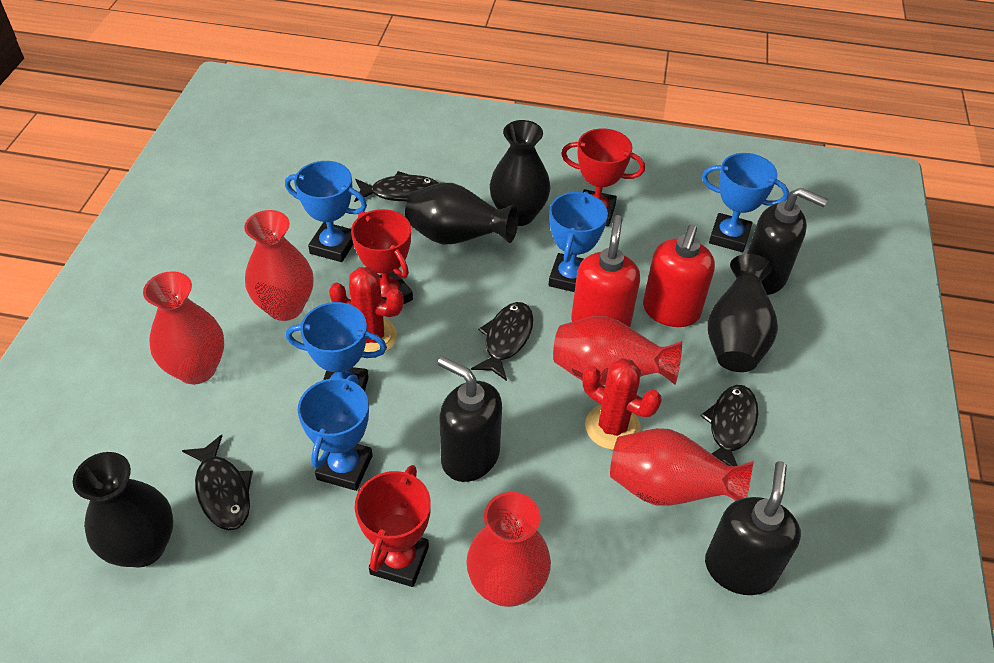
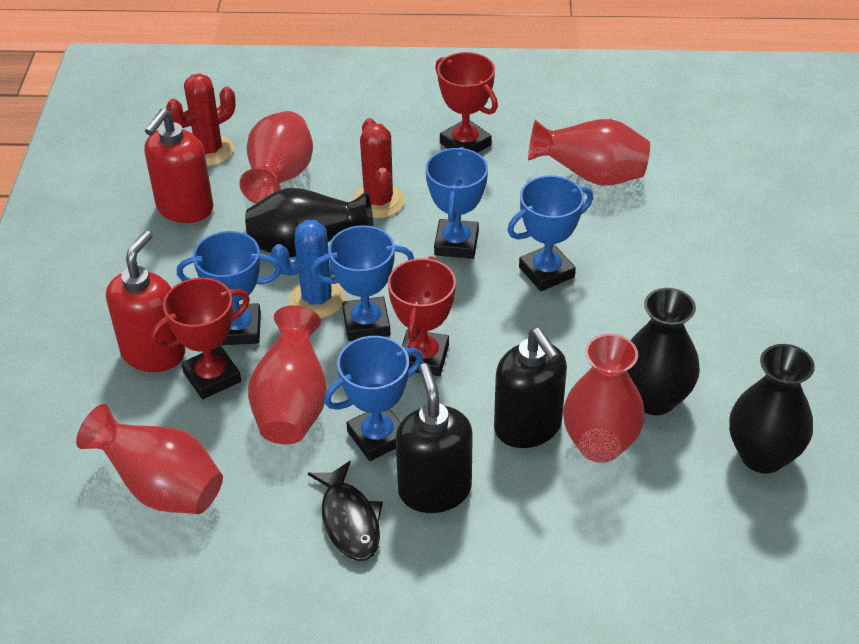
black fish: [182,435,253,530] [354,171,438,202] [471,302,533,381] [701,385,758,466] = 4 -> [308,461,383,561] = 1
black soap dispenser: [438,356,502,482] [705,461,801,595] [747,188,828,295] = 3 -> [395,363,473,513] [494,328,567,448] = 2
black vase: [73,452,173,568] [405,183,519,245] [490,120,551,226] [708,254,778,372] = 4 -> [245,188,374,257] [627,288,700,415] [729,344,815,473] = 3
blue cactus: none = 0 -> [271,220,345,318] = 1

